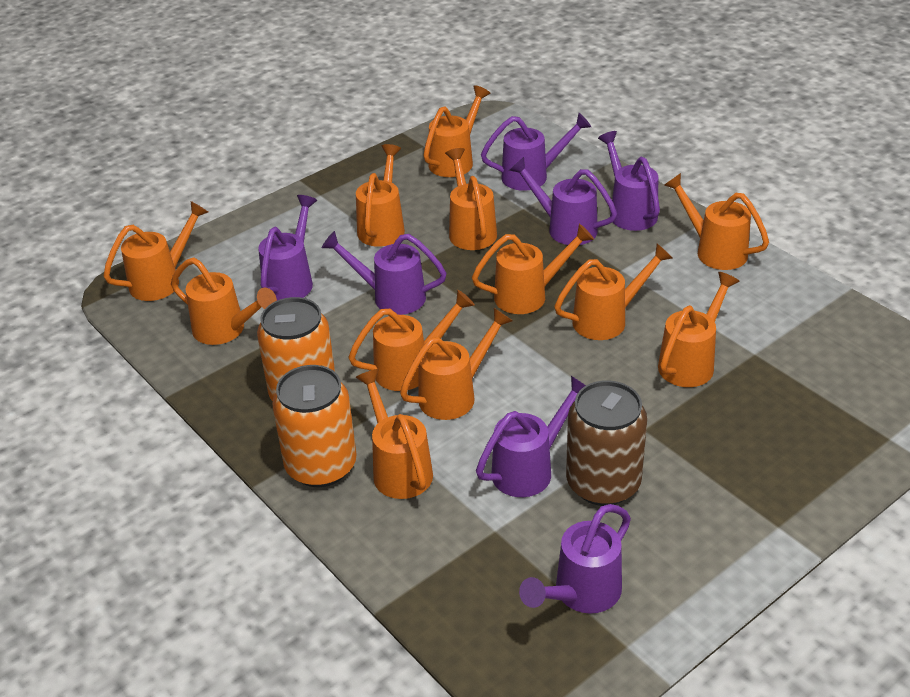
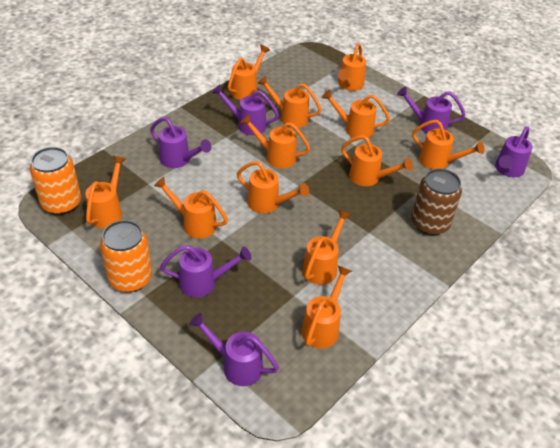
purple watering can: [258,195,317,301] [321,231,447,315] [476,376,586,497] [481,113,591,191] [509,157,617,245] [519,504,631,614] [598,131,660,231] = 7 -> [150,117,211,168] [160,245,251,297] [189,313,279,386] [212,84,279,135] [397,86,465,134] [495,126,532,177] = 6

